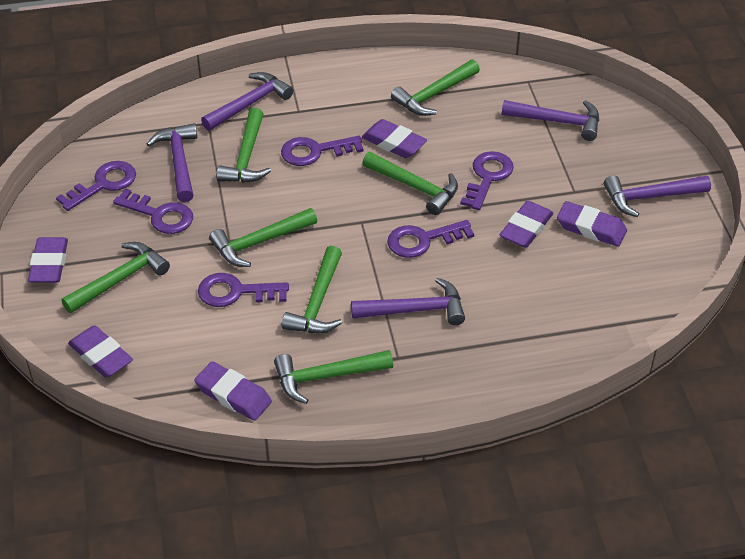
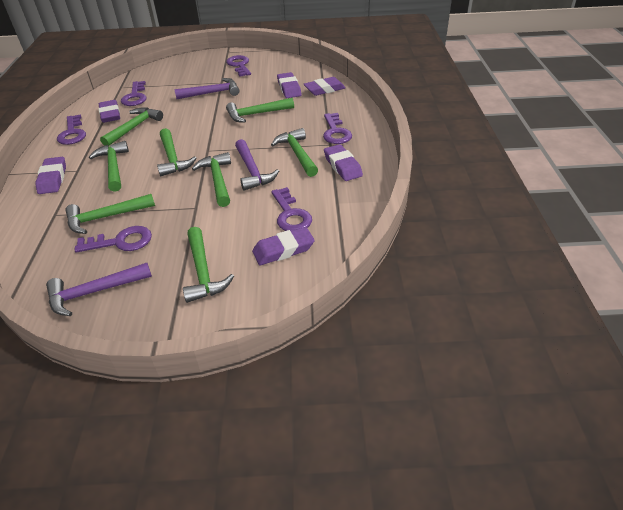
green hammer: [61,242,170,313] [209,208,317,267] [216,108,271,183] [274,350,393,404] [282,246,342,333] [362,152,458,215] [391,60,480,116] = 7 -> [65,194,155,234] [89,141,129,192] [100,107,163,146] [157,128,197,176] [183,227,234,303] [192,152,231,207] [226,98,294,123] [271,128,318,177] = 8
purple hammer: [147,123,197,202] [201,72,293,131] [351,277,465,325] [502,100,599,141] [604,175,711,217] = 5 -> [46,263,152,316] [174,78,239,99] [235,139,279,191] = 3

